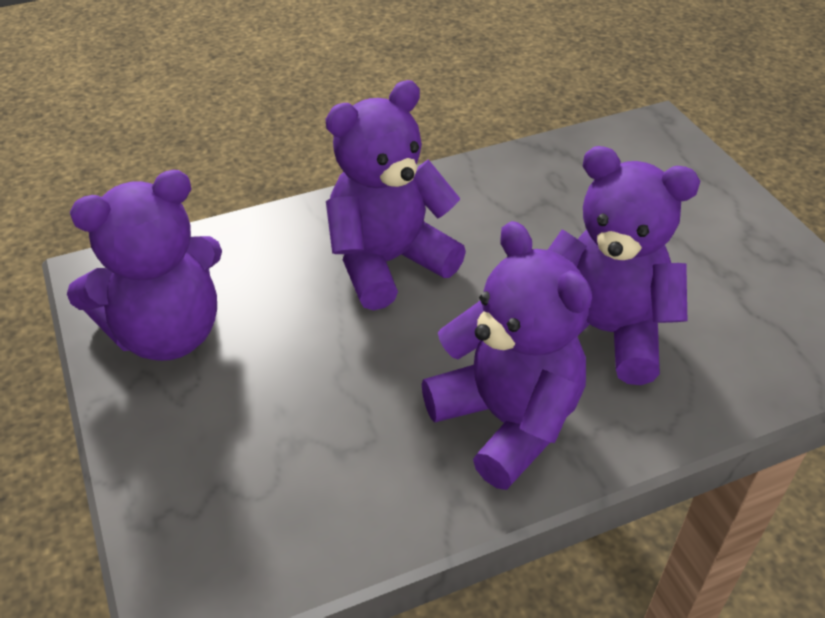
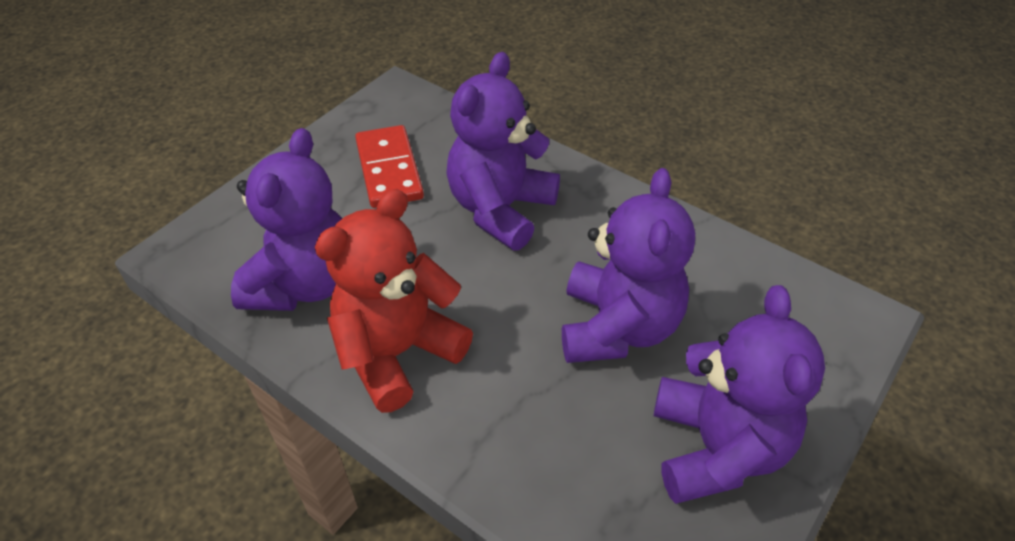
red domino: none = 0 -> [355,125,424,208] = 1
red teddy bear: none = 0 -> [315,189,473,413] = 1

